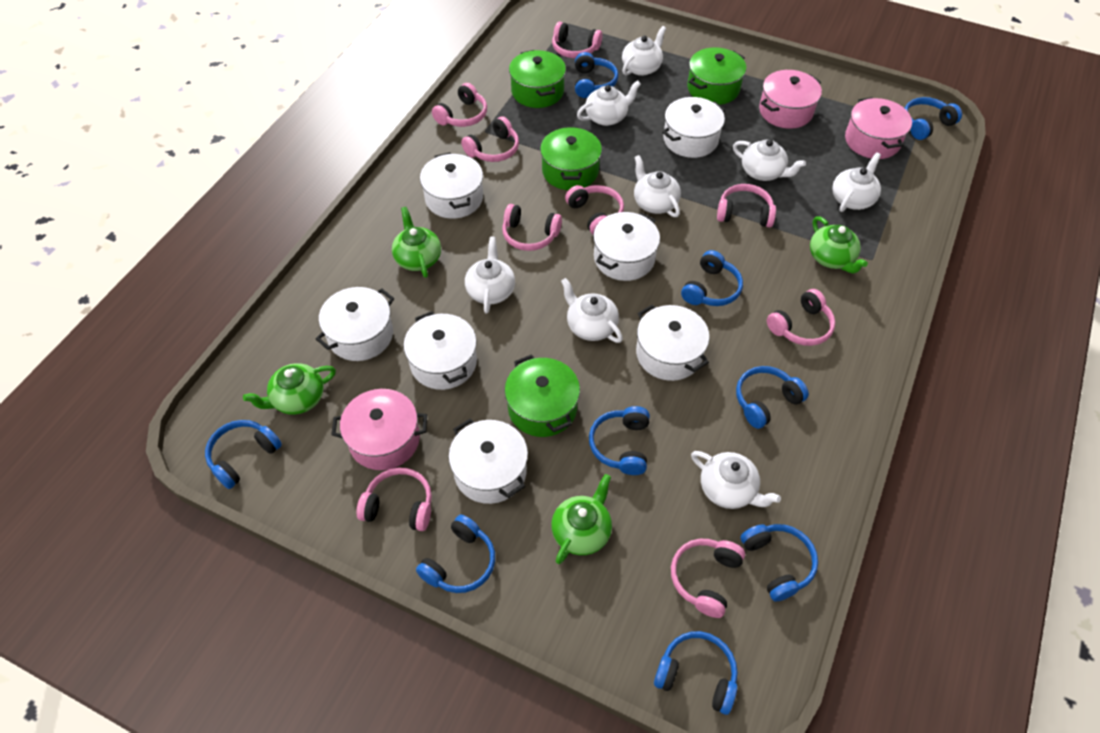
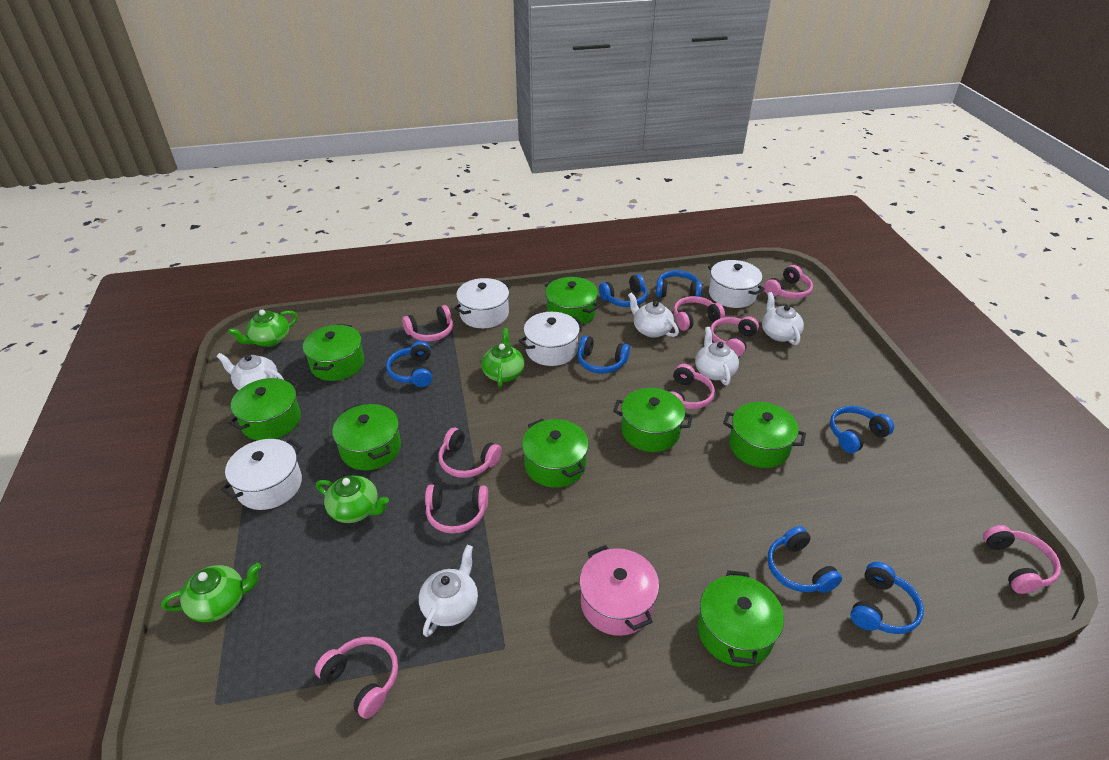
blue headphones: [205,420,282,489] [416,515,495,593] [575,52,618,98] [589,406,650,475] [654,631,738,715] [681,250,743,306] [736,366,809,429] [740,524,818,602] [905,97,962,140] = 9 -> [386,341,432,387] [578,335,630,374] [599,274,648,307] [656,270,702,297] [767,526,842,593] [830,406,894,453] [850,562,924,634] = 7
green pot: [504,354,580,437] [509,50,566,108] [540,127,602,190] [687,47,746,105] = 4 -> [228,378,301,441] [303,324,364,381] [332,404,401,470] [522,418,589,488] [545,277,600,325] [613,388,693,452] [697,570,784,667] [723,402,806,468] = 8
pink pot: [331,389,427,470] [759,70,822,129] [845,97,912,159] = 3 -> [579,545,659,636] = 1
white pot: [316,287,394,361] [404,311,477,390] [420,152,483,219] [449,419,528,504] [593,212,660,281] [636,305,709,381] [662,97,725,158] = 7 -> [221,439,302,510] [454,278,511,328] [519,312,584,366] [708,260,765,308] = 4
white teapot: [465,237,515,313] [561,278,623,343] [577,81,641,126] [622,26,666,76] [634,155,681,217] [691,451,781,509] [733,139,806,181] [832,152,881,212] = 8 -> [217,353,284,390] [419,545,478,637] [628,292,679,338] [695,327,739,385] [762,292,804,345] = 5

